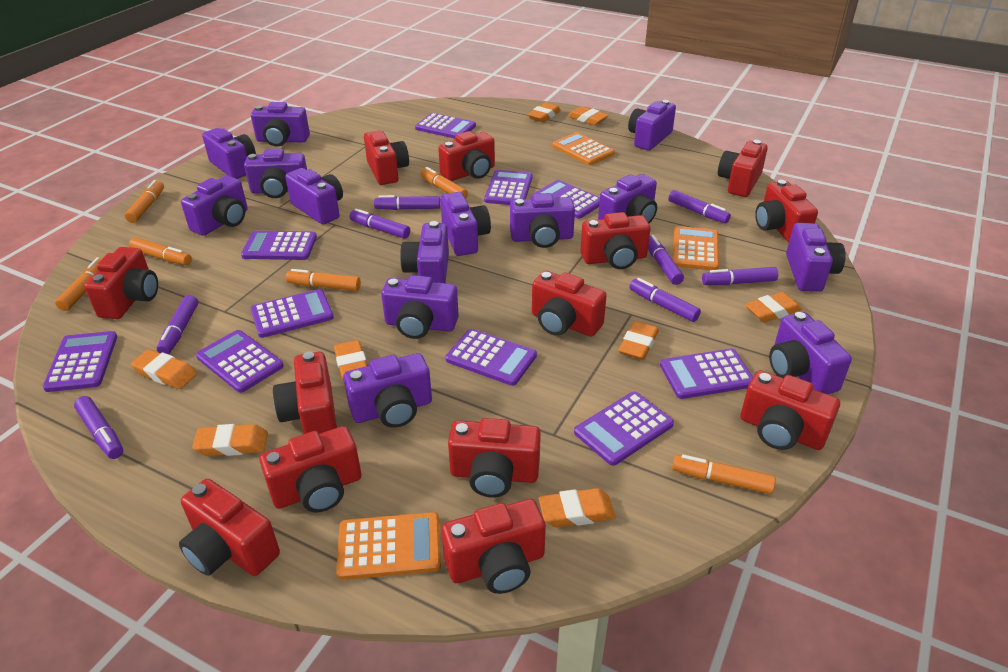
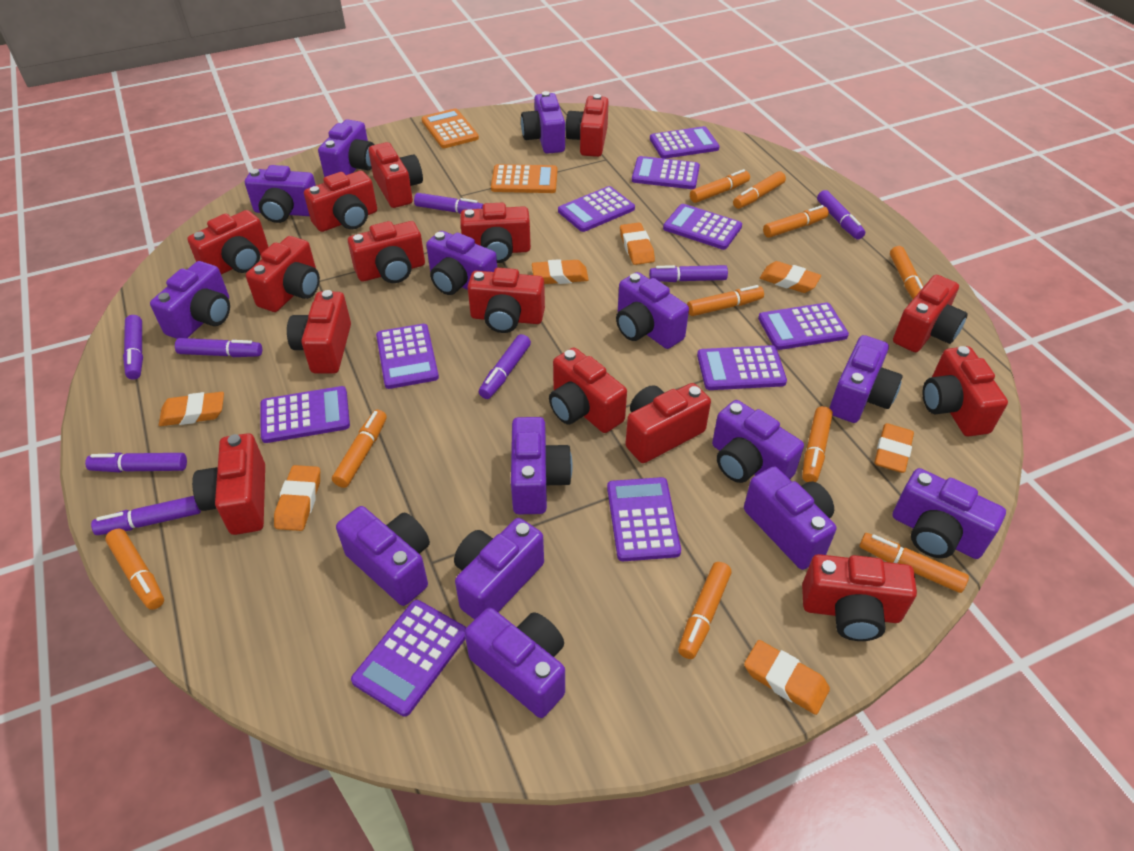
orange calculator: [336,512,441,580] [552,132,615,165] [672,226,719,270] = 3 -> [422,108,479,148] [491,164,558,193] = 2
orange eraser: [131,349,197,389] [192,424,268,456] [334,340,367,380] [528,103,561,122] [538,488,616,527] [568,106,609,125] [618,321,659,360] [745,292,802,323] = 8 -> [159,392,224,426] [274,465,320,531] [532,259,589,284] [620,222,655,265] [744,640,830,715] [760,261,821,293] [874,423,914,473] = 7
orange marker: [55,257,102,311] [125,180,164,223] [129,237,192,265] [286,269,361,291] [421,167,468,199] [672,455,776,494] = 6 -> [105,529,164,610] [332,410,387,488] [678,562,732,659] [687,285,764,316] [690,169,750,203] [733,171,786,209] [763,205,829,238] [802,406,833,482] [859,533,969,593] [890,246,924,299] = 10
red camera: [84,247,158,319] [179,479,280,576] [259,426,361,513] [273,352,337,434] [364,130,409,185] [438,131,495,181] [441,499,546,594] [448,418,541,497] [532,271,607,337] [580,212,650,269] [718,140,768,197] [741,370,840,450] [755,180,818,242] = 13 -> [187,210,268,275] [192,433,265,535] [246,236,320,312] [287,290,351,374] [304,171,377,232] [348,221,425,283] [368,142,423,208] [460,203,531,263] [468,268,545,333] [549,348,627,433] [565,94,609,157] [625,383,711,463] [802,554,917,641] [893,275,968,352] [923,346,1008,436] = 15

